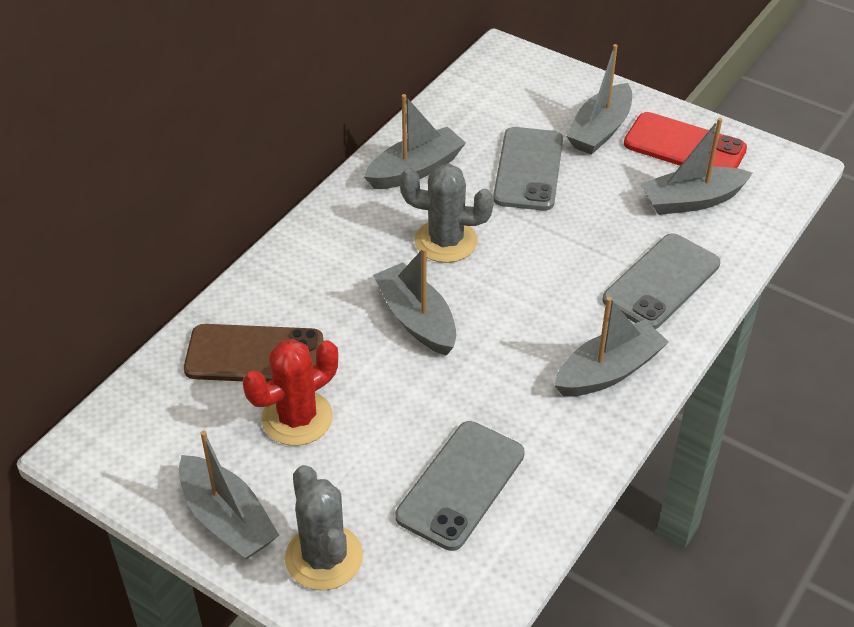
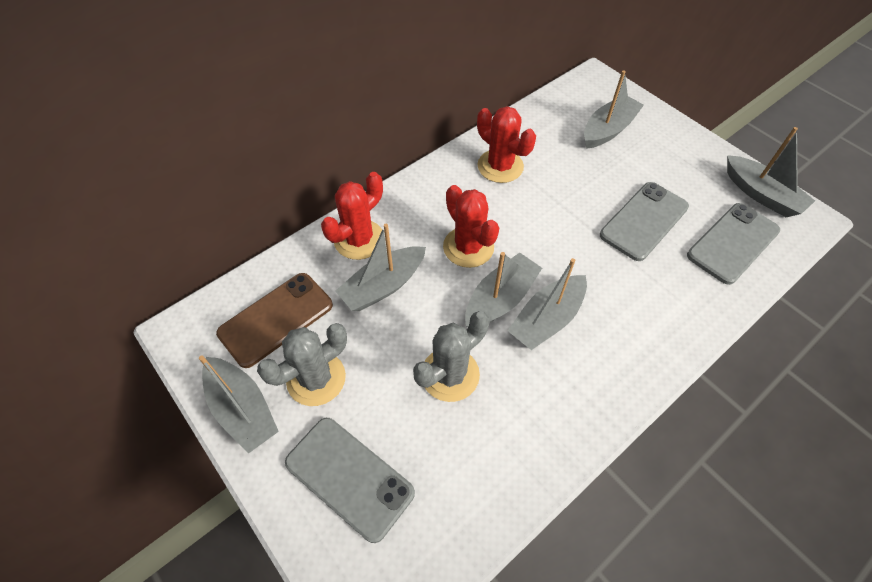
red cactus: [243,339,338,446] = 1 -> [321,172,383,260] [443,185,499,268] [477,106,536,183] = 3
red phone: [624,112,747,168] = 1 -> none = 0

